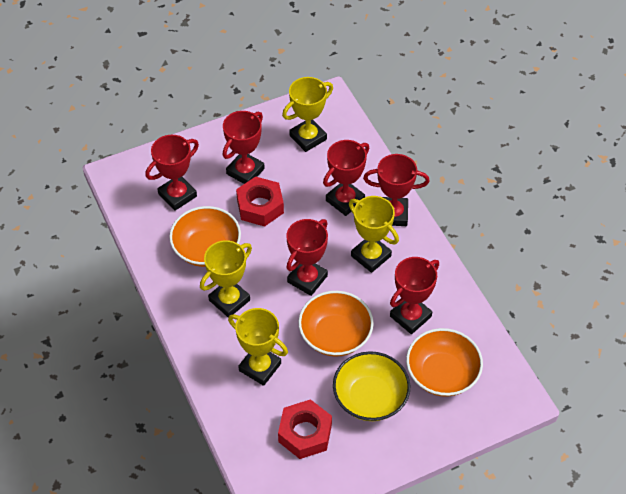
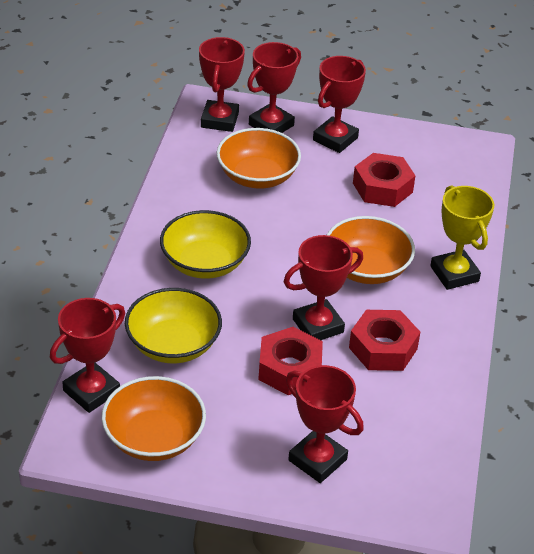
red nut: [236,176,284,227] [278,399,332,459] = 2 -> [258,327,323,395] [349,310,420,371] [353,153,415,207] = 3
yellow bowl: [333,351,410,421] = 1 -> [125,288,222,363] [160,210,251,279] = 2
yellow trophy: [200,240,252,318] [228,308,288,386] [282,77,333,152] [349,196,399,273] = 4 -> [430,185,494,290] = 1

